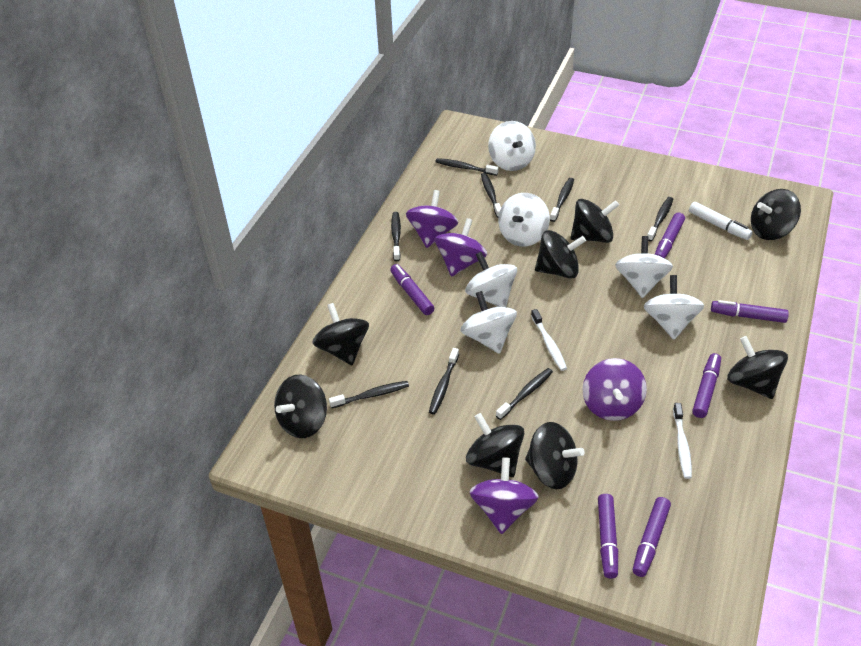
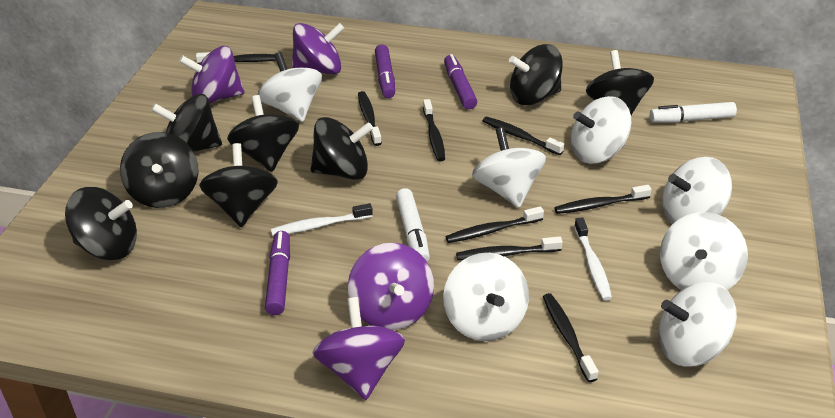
purple marker: [390,264,434,315] [598,494,618,579] [633,497,671,577] [655,213,685,258] [692,353,721,418] [711,300,789,323] = 6 -> [265,231,290,315] [375,44,395,98] [444,54,477,109] = 3
white marker: [689,202,753,240] = 1 -> [396,188,430,262] [650,102,737,123] = 2
white spinning top: [460,291,517,354] [465,252,517,307] [488,121,536,171] [498,193,550,247] [615,236,673,298] [644,275,704,340] = 6 -> [258,52,322,122] [443,253,529,341] [472,127,546,208] [571,96,631,164] [659,282,737,367] [660,212,748,290] [662,157,732,224] = 7

